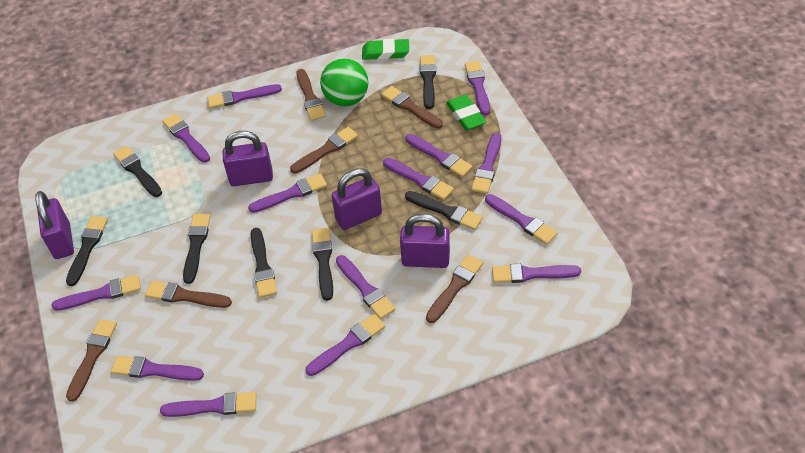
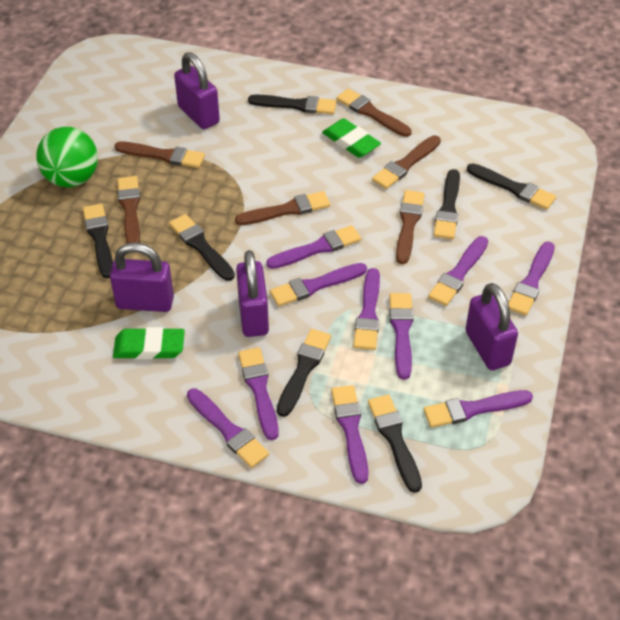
purple brush: [52,275,141,311] [111,355,204,381] [160,392,256,417] [162,113,210,163] [207,84,282,109] [248,174,327,213] [306,314,385,376] [336,255,395,319] [383,158,454,200] [405,134,473,177] [465,61,490,116] [471,133,501,194] [485,194,558,245] [492,264,581,283] = 14 -> [187,388,269,468] [238,347,279,440] [266,225,361,269] [270,263,367,306] [331,385,369,484] [353,268,380,350] [389,293,414,379] [424,390,533,428] [428,236,488,306] [508,242,555,315] = 10

